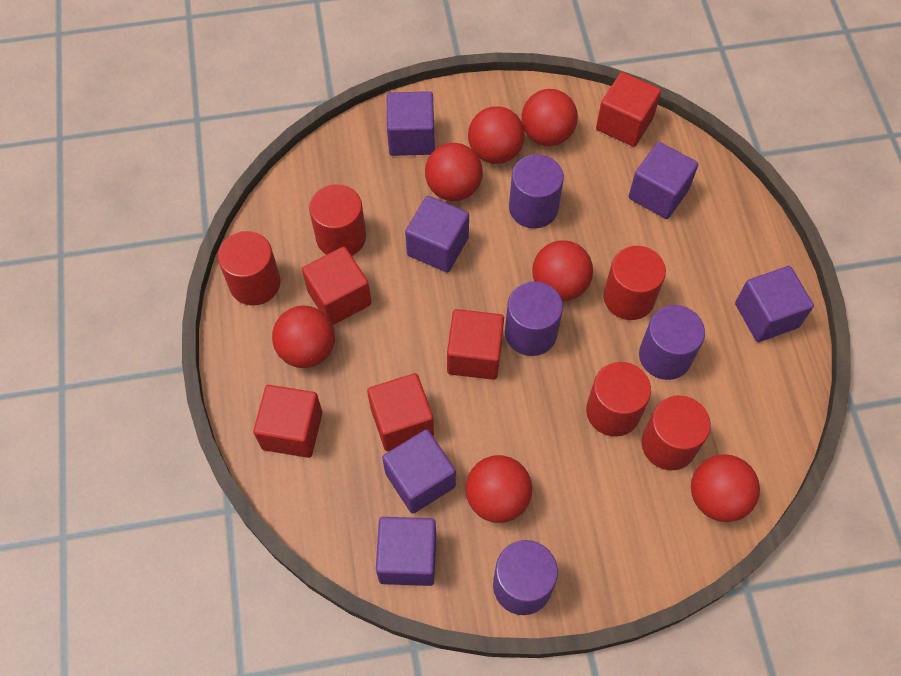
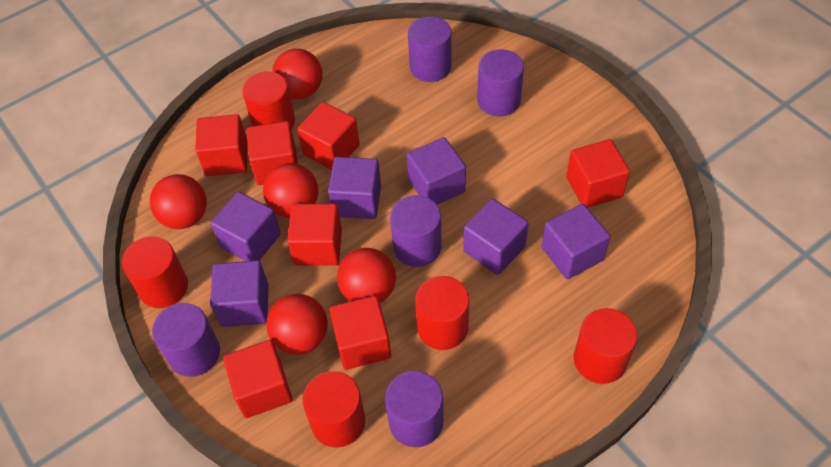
purple cylinder: [493,540,558,615] [505,281,563,356] [509,154,564,229] [639,305,705,380] = 4 -> [152,303,220,377] [385,371,444,447] [390,195,442,267] [408,16,452,82] [477,49,524,117] = 5
red ball: [272,306,335,368] [425,143,483,201] [465,455,532,523] [468,106,525,164] [521,89,578,146] [532,240,593,301] [691,454,760,522] = 7 -> [150,174,207,229] [263,163,318,218] [266,294,328,355] [272,49,322,99] [337,248,396,303] = 5
red cube: [253,385,322,458] [302,247,371,325] [367,373,434,451] [447,309,504,380] [596,72,661,147] = 5 -> [195,114,247,176] [223,340,293,418] [246,121,298,185] [287,204,342,266] [297,102,359,170] [329,296,391,370] [566,139,630,208] = 7

